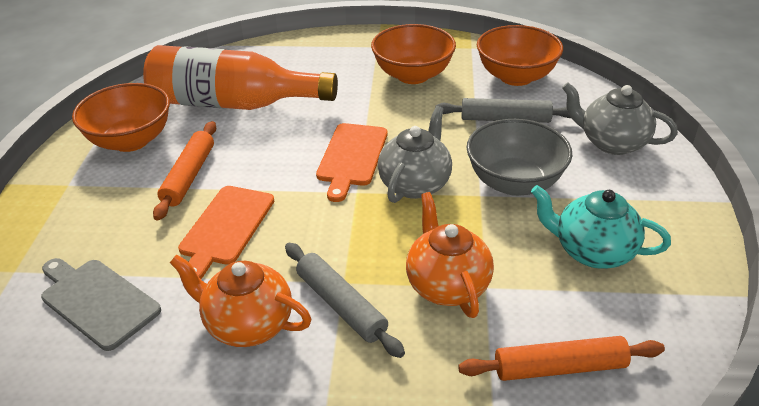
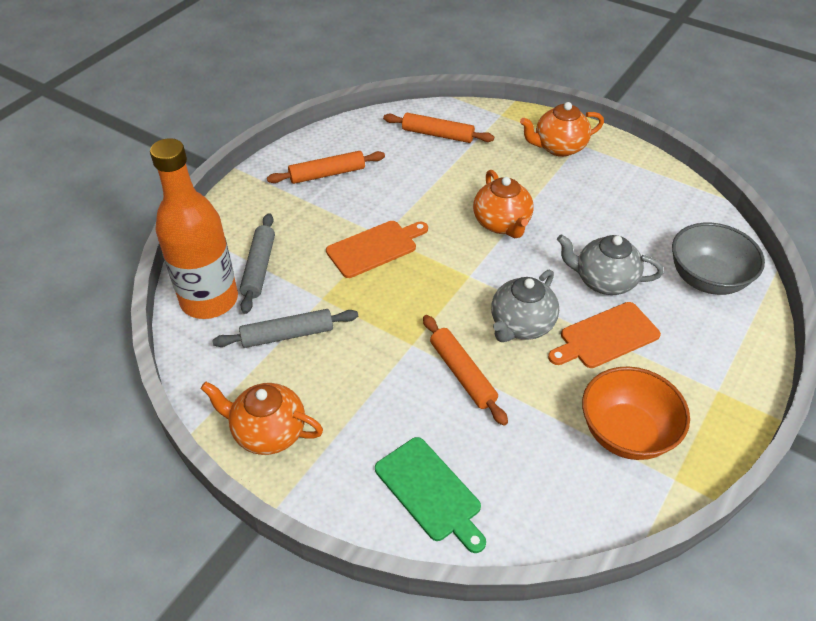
green cutting board: none = 0 -> [375,437,486,553] = 1
grey cutting board: [41,258,161,351] = 1 -> none = 0
orange bowl: [72,83,170,152] [371,24,456,84] [477,25,563,86] = 3 -> [582,366,690,460] = 1
orange rolling pin: [153,121,216,221] [458,336,665,381] = 2 -> [267,151,385,184] [383,113,494,143] [423,315,508,426] = 3
orange teapot: [170,254,311,347] [406,192,494,318] = 2 -> [201,382,323,455] [473,170,534,238] [520,102,604,157] = 3
turquoise teapot: [531,185,671,269] = 1 -> none = 0

